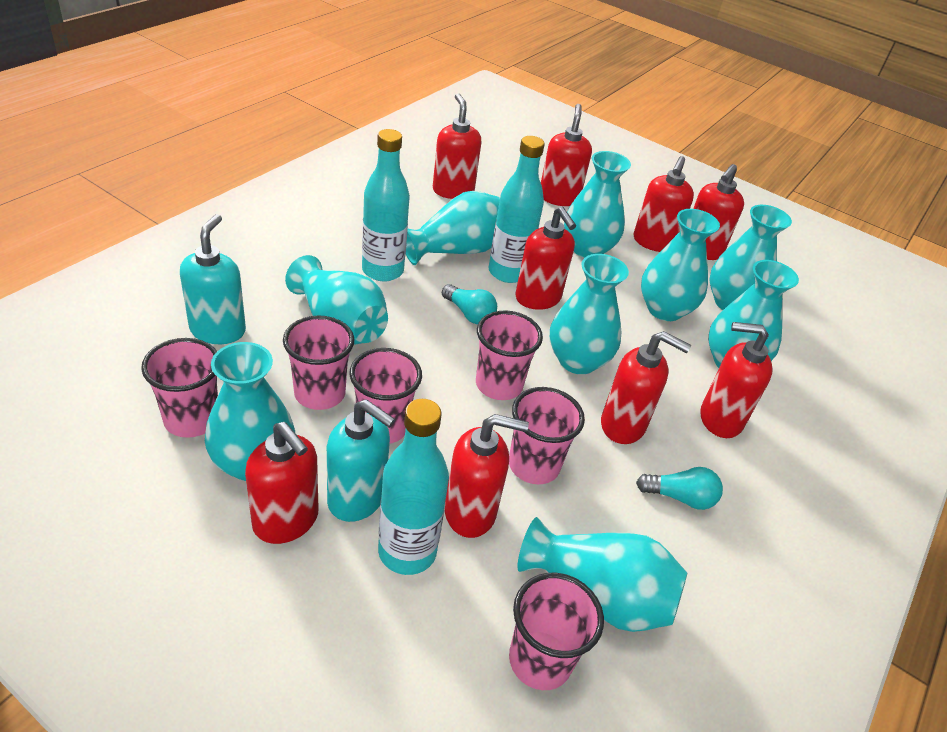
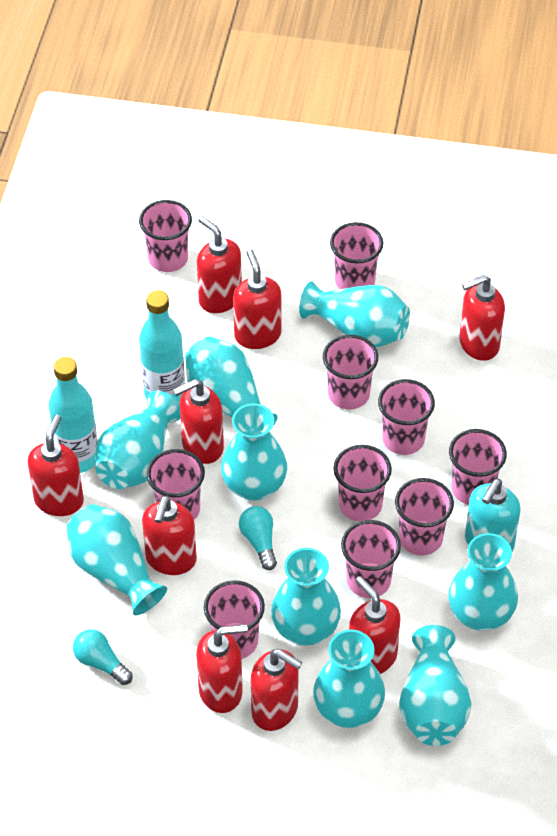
pink cup: [141,338,218,438] [283,316,354,410] [350,348,422,444] [476,310,543,400] [509,387,585,484] [509,573,604,690] = 6 -> [139,200,192,272] [147,449,205,520] [204,580,265,659] [323,335,378,410] [330,222,384,289] [333,445,392,521] [341,520,401,598] [378,379,435,455] [395,478,454,555] [449,429,507,505] = 10
turquoise bottle: [362,129,410,281] [378,399,449,575] [489,136,545,283] = 3 -> [48,357,98,473] [139,290,185,402] = 2
turquoise soap dispenser: [180,214,246,344] [327,399,395,522] = 2 -> [465,479,520,551] = 1

